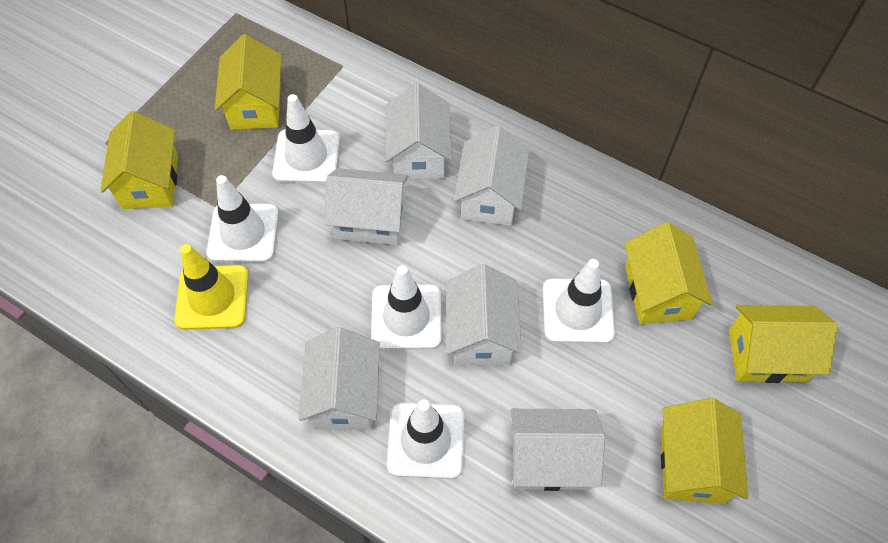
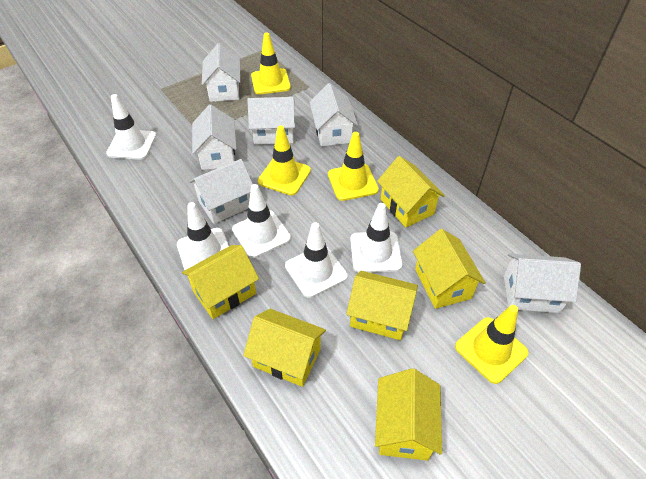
yellow house: [101,111,178,209] [215,34,282,130] [624,222,713,325] [661,398,748,504] [729,305,838,383] = 5 -> [182,245,259,319] [243,309,326,387] [346,271,418,340] [375,368,442,461] [377,156,445,228] [413,229,486,309] = 6
yellow traffic cone: [174,244,249,330] = 1 -> [251,32,291,94] [258,126,311,195] [328,132,379,201] [455,305,528,384] = 4

